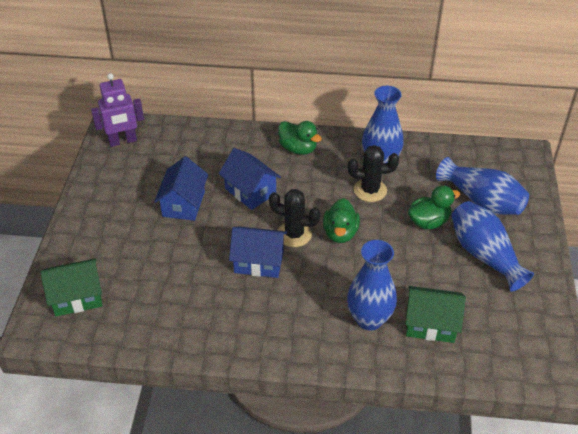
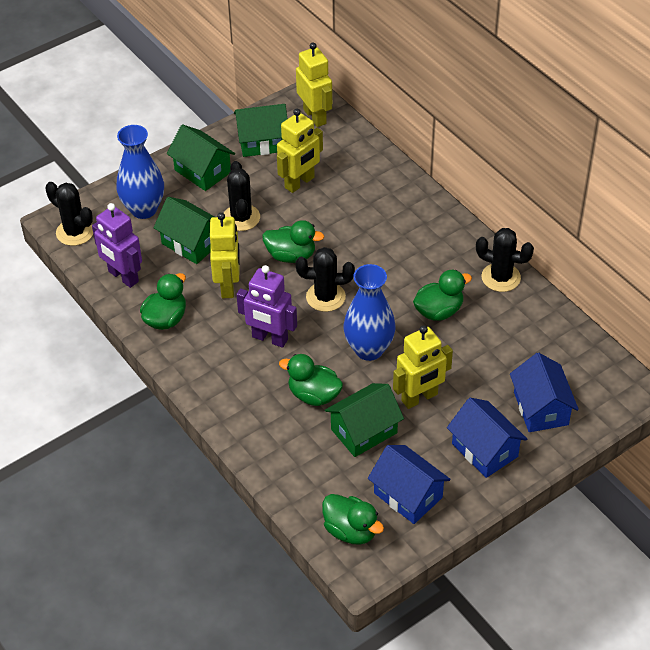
black cactus: [269,189,320,247] [348,145,399,202] = 2 -> [45,182,93,246] [224,161,260,231] [296,247,355,312] [476,228,534,292] = 4
blue vase: [347,240,397,331] [362,86,404,163] [436,157,529,215] [451,201,534,292] = 4 -> [116,125,164,219] [344,264,396,361] = 2
green duck: [278,121,322,155] [323,198,360,243] [408,185,460,229] = 3 -> [140,273,186,330] [262,220,324,263] [279,354,343,406] [322,494,384,545] [413,270,472,321] = 5
green house: [40,258,103,316] [405,286,466,343] = 2 -> [154,197,214,264] [167,124,235,191] [234,104,287,157] [325,383,404,457] = 4
purple robot: [91,73,144,147] = 1 -> [92,203,142,288] [236,265,297,348] = 2
yellow robot: none = 0 -> [210,212,240,298] [277,109,323,193] [296,42,332,127] [393,325,453,409] = 4

